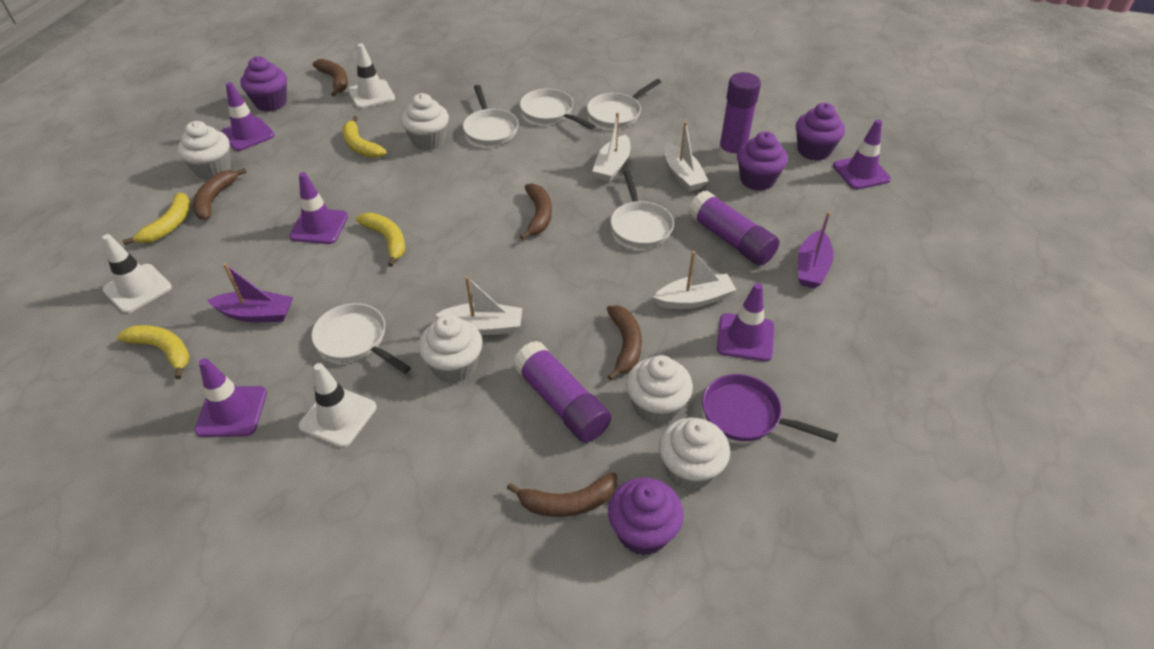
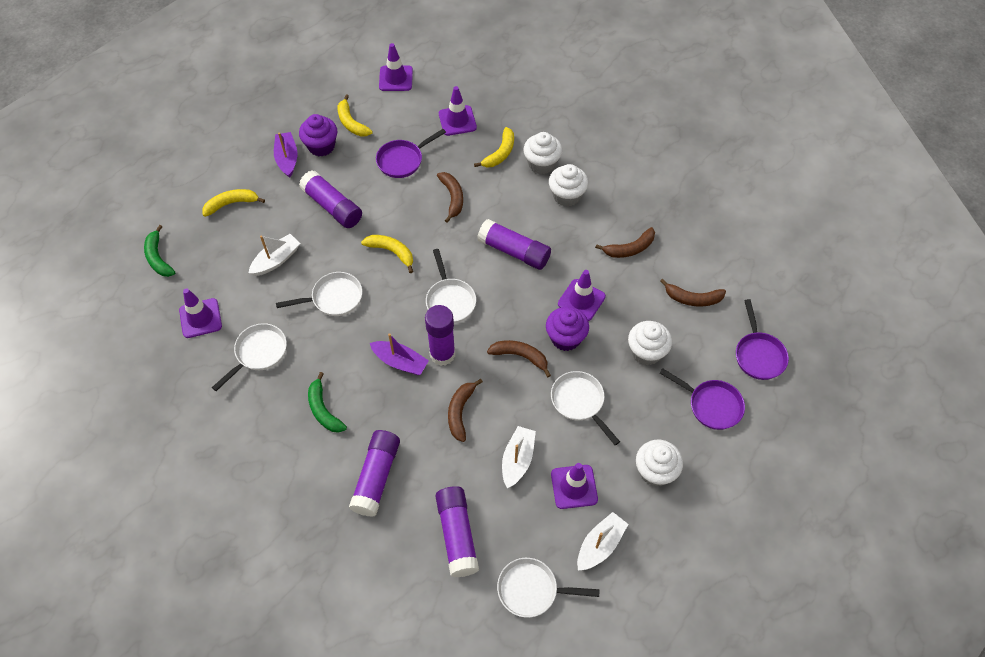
green banana: none = 0 -> [144,225,175,277] [308,372,347,433] = 2
purple cupcake: [240,56,287,112] [608,478,684,555] [737,131,788,191] [796,103,845,161] = 4 -> [299,114,337,157] [546,307,589,351] = 2
purple glue stick: [513,341,611,443] [688,191,779,266] [718,72,761,163] = 3 -> [299,170,362,228] [349,430,400,517] [425,305,455,366] [436,486,479,577] [477,219,551,270] = 5
purple pan: [702,374,838,442] = 1 -> [376,129,446,178] [660,368,745,430] [736,299,789,380] = 3
white boat: [435,276,522,335] [593,112,631,182] [653,251,736,309] [665,121,708,192] = 4 -> [249,234,300,276] [502,426,536,488] [577,512,628,571] = 3
white cupcake: [177,121,231,180] [401,93,449,151] [418,315,483,383] [626,355,693,425] [659,418,730,491] = 5 -> [523,132,562,174] [549,164,588,207] [628,321,672,365] [636,440,683,487] = 4
white traffic cone: [102,234,172,313] [298,363,377,448] [348,44,395,109] = 3 -> none = 0

